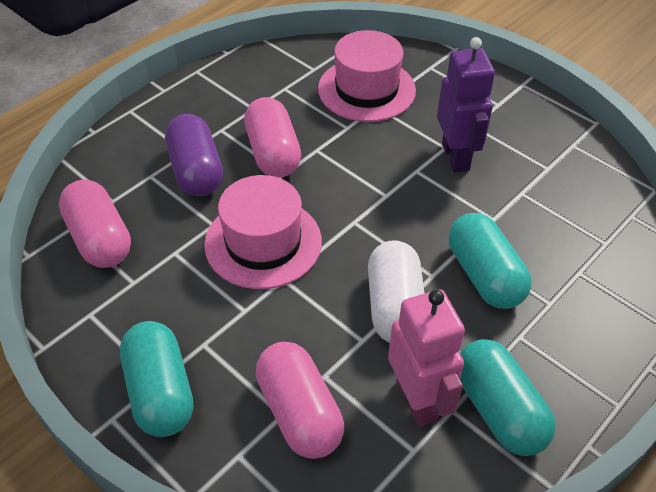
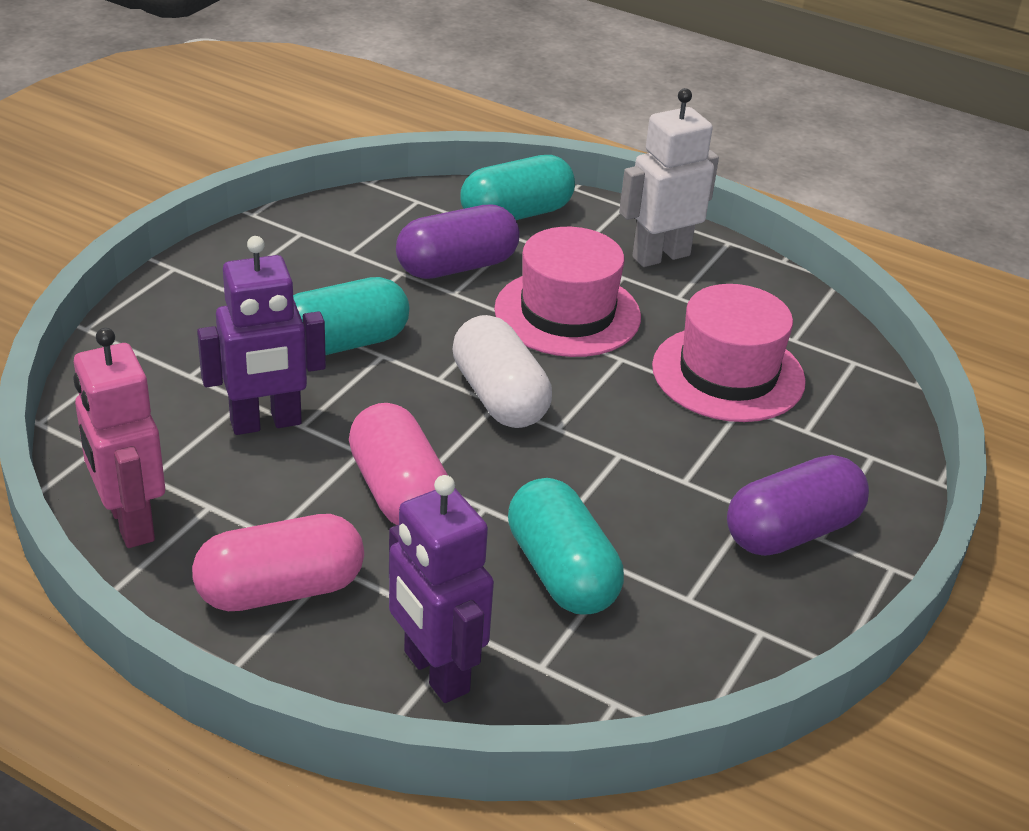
pink capsule: [59,180,131,268] [244,97,301,178] [256,342,344,459] = 3 -> [192,514,364,611] [349,403,448,525] = 2
purple capsule: [165,114,223,196] = 1 -> [396,204,519,279] [727,455,869,556] = 2
purple robot: [437,37,495,173] = 1 -> [197,236,326,435] [389,475,494,703] = 2
white robot: none = 0 -> [619,88,719,267] = 1

